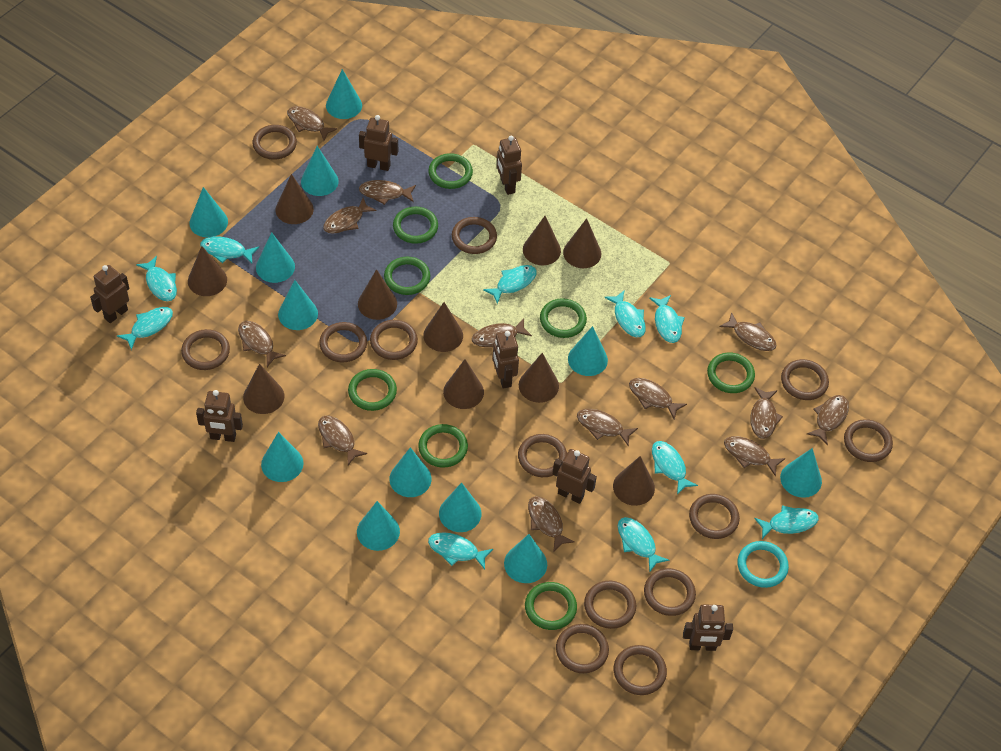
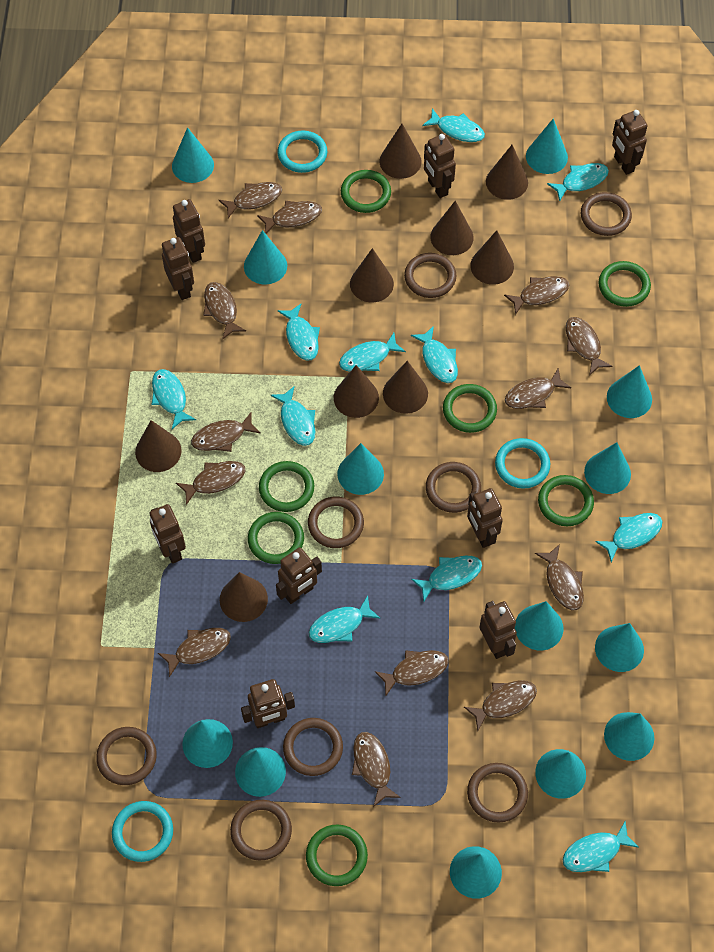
brown cone: [188,246,227,296] [243,364,284,414] [276,174,314,224] [358,269,397,320] [423,302,463,352] [443,359,484,409] [519,353,559,403] [523,216,561,265] [563,218,601,268] [613,456,655,506] = 10 -> [135,420,182,472] [220,572,268,622] [334,365,379,418] [350,248,394,302] [379,124,422,179] [383,361,428,414] [430,201,474,255] [470,230,514,285] [486,145,528,200] = 9
brown ring: [181,329,230,370] [252,125,297,160] [319,322,367,362] [370,320,418,360] [452,217,497,254] [518,434,567,477] [556,624,609,673] [584,581,636,629] [614,645,667,695] [644,568,696,616] [689,494,740,539] [781,359,829,400] [844,419,893,462] = 13 -> [96,727,157,785] [230,800,292,860] [283,718,343,776] [308,497,364,548] [404,253,456,298] [426,462,481,513] [467,763,528,823] [581,192,632,236] = 8
brown robot: [90,265,129,323] [196,390,243,442] [359,115,398,171] [493,331,519,388] [497,136,522,195] [553,449,597,504] [683,604,733,651] = 7 -> [150,504,186,564] [162,237,194,300] [173,199,205,263] [241,679,295,728] [276,547,322,604] [424,134,456,198] [467,488,503,548] [479,601,517,659] [612,110,648,175] = 9
green ring: [348,369,397,411] [384,257,430,295] [393,207,438,244] [418,424,468,468] [428,153,473,189] [525,582,577,630] [540,298,587,338] [707,353,755,393] = 8 -> [248,512,304,564] [259,461,314,512] [306,824,368,886] [341,170,391,213] [443,384,497,433] [538,475,594,526] [599,261,651,307] = 7
turquoise cone: [189,187,228,237] [256,232,295,283] [261,432,304,482] [278,280,318,330] [301,146,339,196] [326,69,362,119] [357,501,400,551] [389,447,432,497] [439,482,481,532] [504,534,547,583] [568,326,608,376] [780,448,822,498] = 12 -> [172,127,214,183] [182,719,233,768] [235,747,286,797] [244,230,287,285] [338,443,384,495] [450,846,502,899] [515,601,563,651] [526,119,568,174] [535,749,586,799] [584,442,631,494] [595,623,644,672] [604,712,654,761] [607,365,652,418] = 13
turquoise fish: [117,307,173,350] [136,256,177,301] [200,236,259,264] [428,532,493,569] [483,265,537,304] [604,291,646,337] [618,517,669,572] [649,295,685,343] [652,441,698,495] [754,505,819,539] = 10 -> [151,369,196,429] [270,386,316,446] [277,304,320,361] [309,595,381,643] [339,333,406,372] [411,326,458,383] [411,556,482,601] [422,108,485,142] [547,163,609,202] [562,822,639,872] [595,513,663,562] = 11
turquoise ring: [737,541,789,588] = 1 -> [112,801,173,862] [277,131,327,173] [495,438,550,489] = 3

